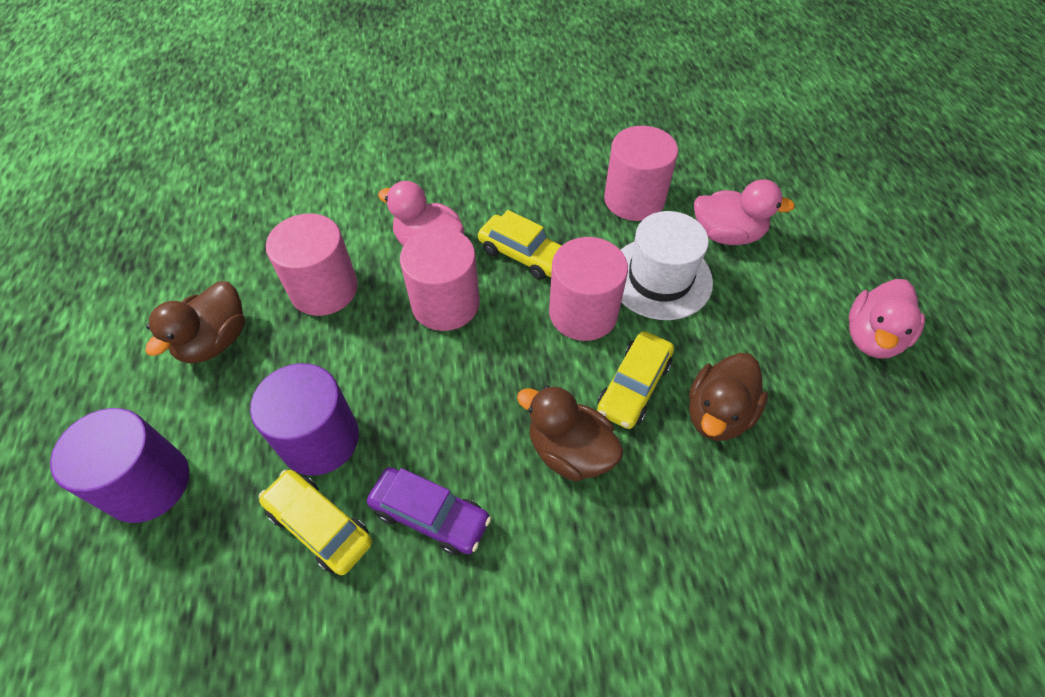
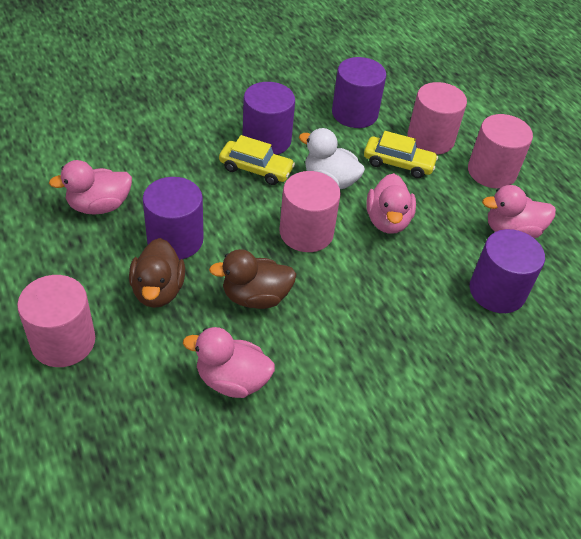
brown duck: [145,281,245,364] [517,385,624,481] [689,353,768,441] = 3 -> [129,238,185,308] [209,249,296,309] = 2
pink duck: [378,181,464,246] [694,179,795,245] [849,279,925,359] = 3 -> [49,160,132,215] [183,327,275,398] [366,173,416,234] [482,185,556,238] = 4
purple car: [367,467,491,555] = 1 -> none = 0
purple cylinder: [50,408,189,523] [250,363,359,476] = 2 -> [143,177,204,260] [242,82,295,155] [332,57,386,128] [470,229,545,313] = 4
white duck: none = 0 -> [299,128,365,189] = 1
white hat: [621,211,713,320] = 1 -> none = 0
yellow car: [259,469,372,575] [478,210,562,280] [597,331,674,429] = 3 -> [219,135,295,185] [364,131,438,178] = 2

